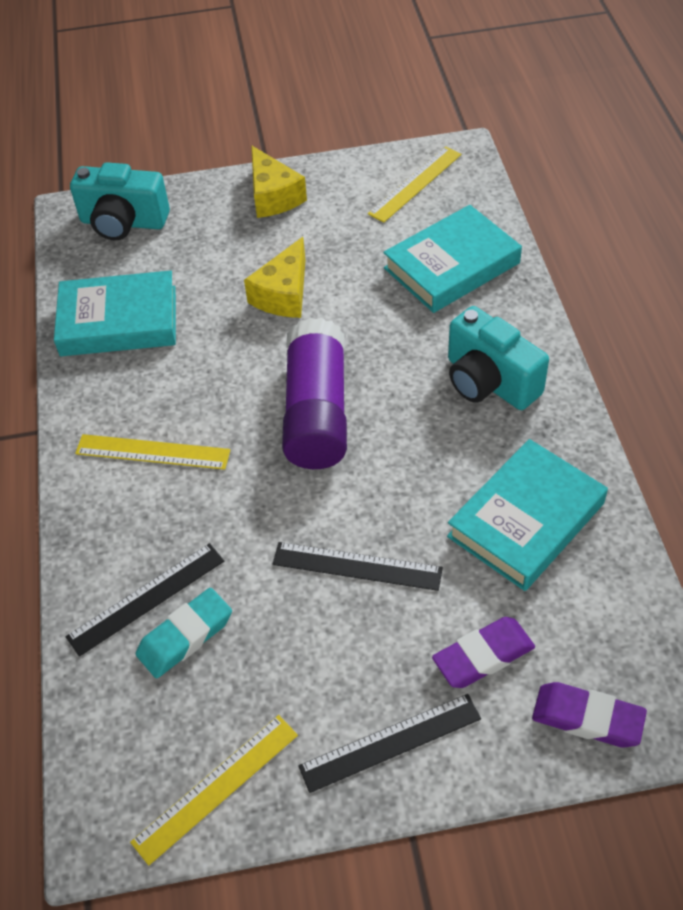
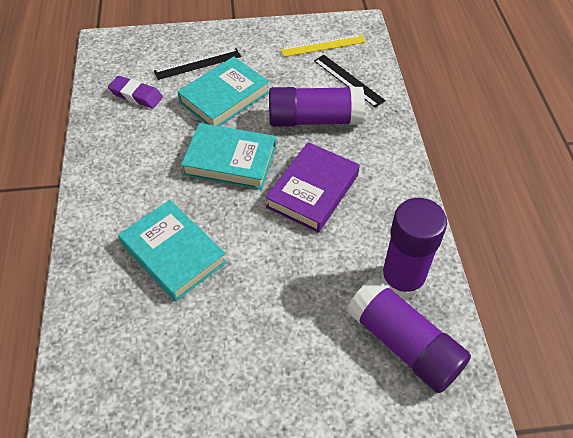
black ruler: [66,543,224,657] [273,542,443,591] [298,694,481,793] = 3 -> [154,48,241,80] [314,55,386,108] = 2
purple book: none = 0 -> [265,142,360,233] = 1
purple eraser: [432,617,535,688] [532,682,647,748] = 2 -> [108,76,163,109] = 1
purple glue stick: [282,318,347,469] = 1 -> [269,87,365,127] [347,277,471,393] [381,198,447,300] = 3
turquoise camera: [70,162,170,240] [448,306,549,410] = 2 -> none = 0
turquoise eraser: [136,588,232,678] = 1 -> none = 0
yellow cheese: [244,237,305,318] [251,145,307,218] = 2 -> none = 0
yellow ruler: [75,434,230,470] [130,715,298,866] [368,146,462,222] = 3 -> [280,34,365,57] = 1

